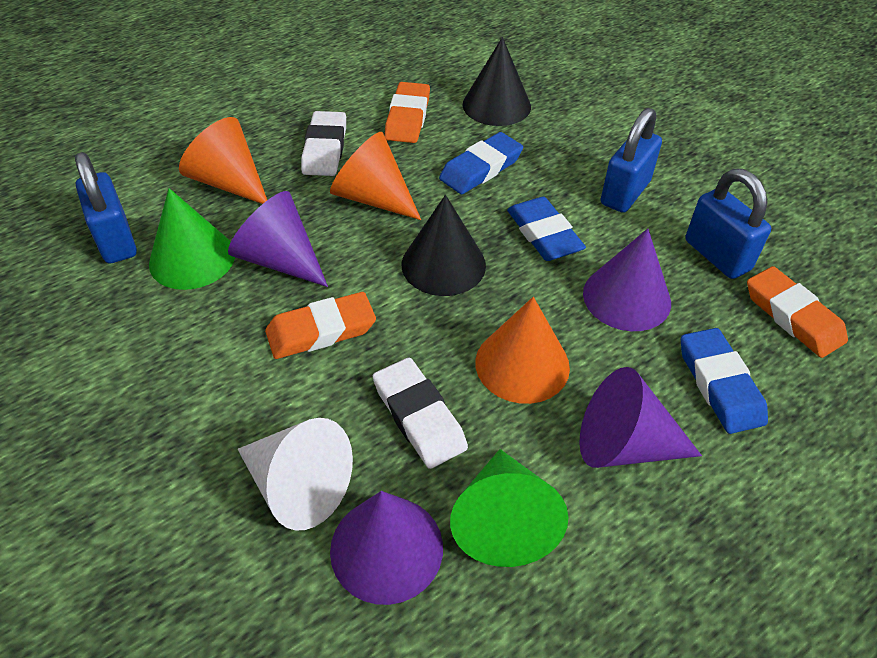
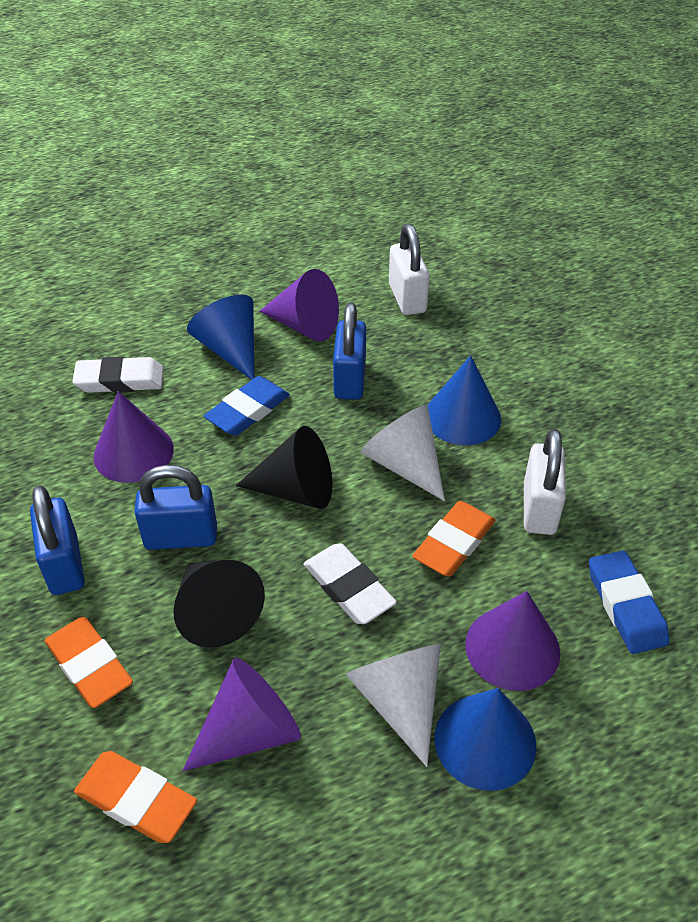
blue cone: none = 0 -> [187,295,255,380] [428,356,501,445] [435,688,536,791] = 3
blue eraser: [439,132,523,194] [507,197,586,261] [681,328,768,434] = 3 -> [204,376,290,436] [589,550,669,654] = 2
green cone: [149,188,235,290] [450,449,568,567] = 2 -> none = 0
orange cone: [179,117,267,204] [330,132,421,220] [475,297,570,404] = 3 -> none = 0
white cone: [238,418,353,530] = 1 -> [345,644,441,767] [361,405,445,501] = 2
white padlock: none = 0 -> [389,224,430,315] [524,429,566,535] = 2

